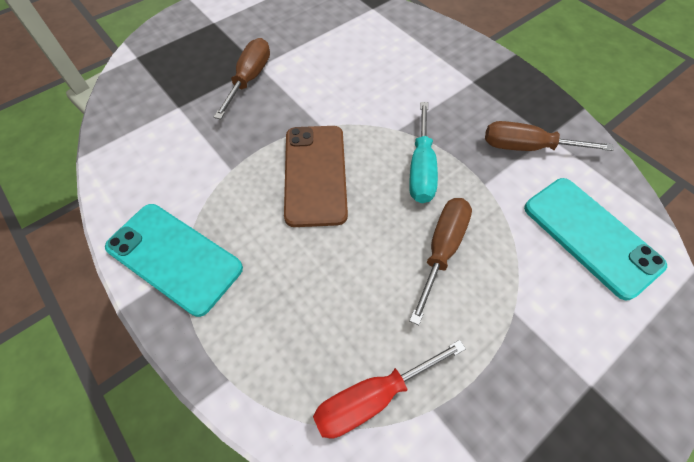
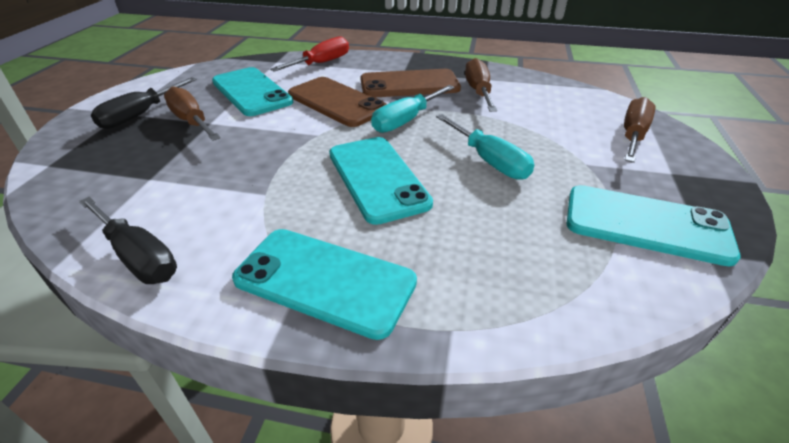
black screwdriver: none = 0 -> [79,197,177,284] [91,77,197,129] = 2
brown phone: [284,126,348,227] = 1 -> [288,77,387,127] [361,69,461,98] = 2
turquoise phone: [105,204,243,317] [524,178,667,300] = 2 -> [212,67,293,116] [232,229,417,340] [329,137,433,225] [567,185,741,267] = 4
turquoise screwdriver: [409,102,438,203] = 1 -> [371,85,455,133] [436,114,534,180] = 2

